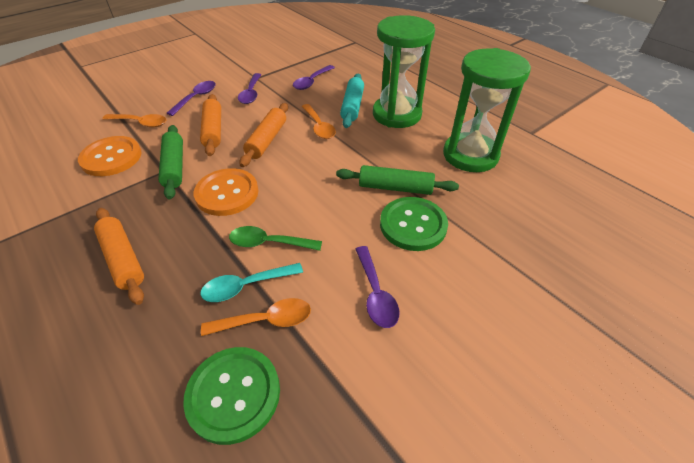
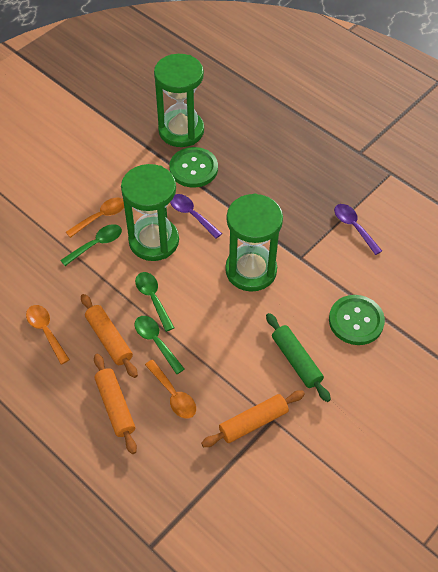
green hourglass: [373,15,435,128] [443,48,531,172] = 2 -> [121,164,179,261] [154,54,204,147] [225,193,283,292] = 3
green rolling pin: [158,125,183,199] [336,165,459,195] = 2 -> [266,313,331,402] = 1
green spoon: [229,226,322,251] = 1 -> [60,224,122,266] [135,272,174,332] [135,316,184,374] = 3
orange button: [78,136,142,176] [194,168,258,216] = 2 -> none = 0
purple spoon: [167,81,216,116] [238,73,261,104] [293,65,335,90] [355,246,400,328] = 4 -> [170,194,222,239] [334,204,382,255] = 2
turquoise rolling pin: [340,74,364,128] = 1 -> none = 0
turquoise spoon: [200,263,303,302] = 1 -> none = 0

